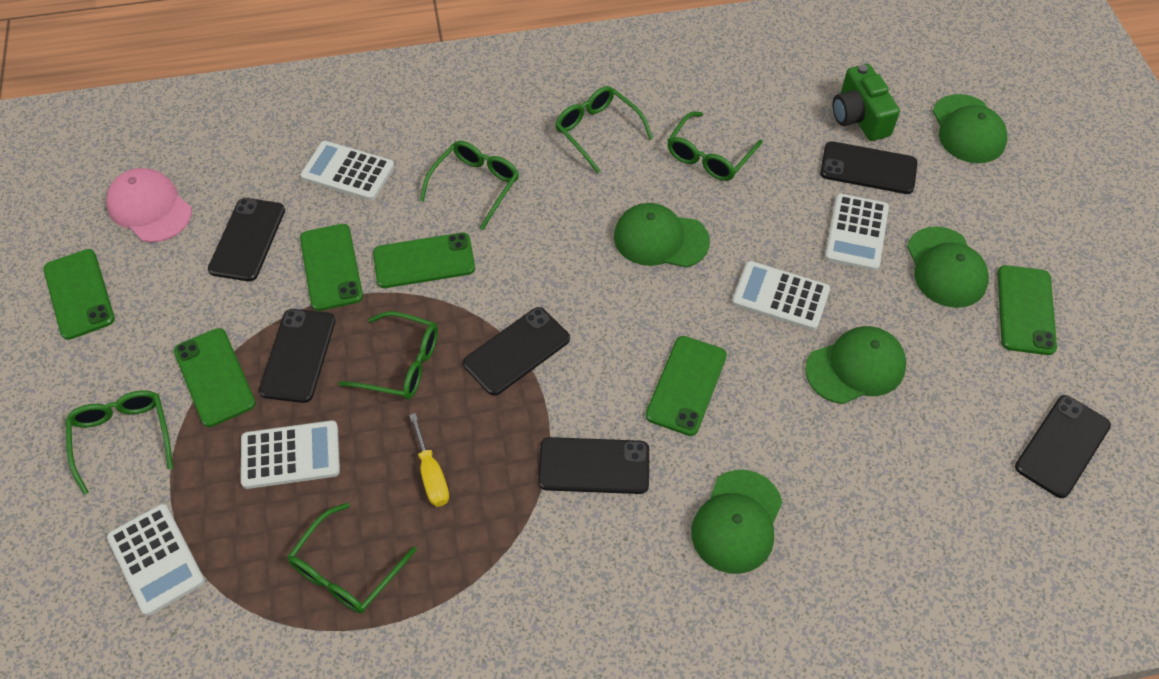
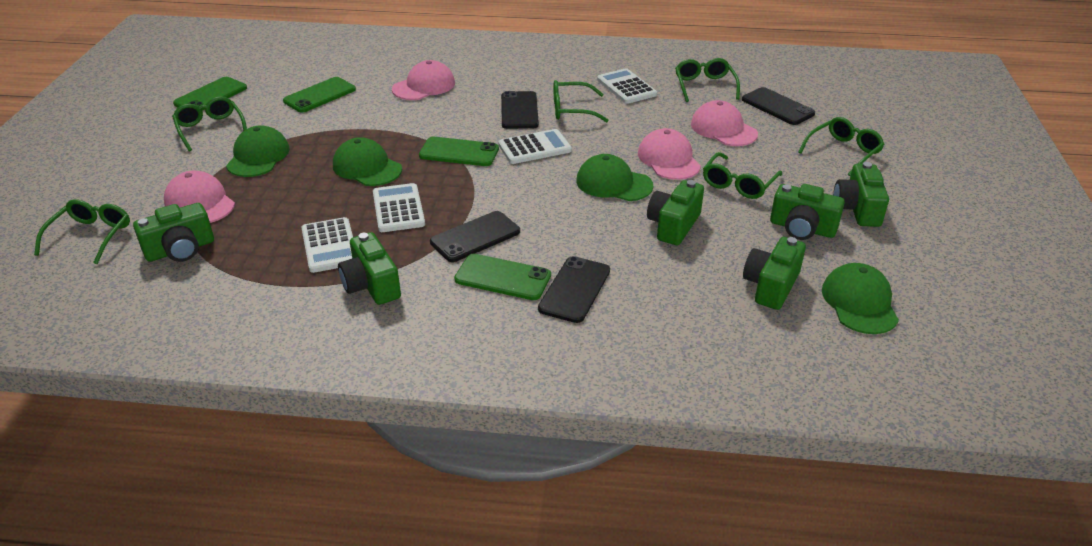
black phone: [208,198,285,281] [259,309,335,403] [463,307,570,396] [538,437,649,494] [820,141,918,194] [1015,395,1111,498] = 6 -> [430,211,520,262] [501,91,539,129] [538,256,610,323] [742,87,815,125] = 4
green camera: [832,64,900,141] = 1 -> [133,203,214,262] [338,232,401,305] [647,180,704,245] [743,237,806,310] [770,184,845,240] [833,162,889,227] = 6
green cap: [614,203,710,268] [691,470,782,574] [805,326,906,404] [907,226,989,308] [932,94,1007,163] = 5 -> [226,126,290,177] [333,137,402,186] [576,154,653,201] [822,263,899,334] = 4
green phone: [43,249,115,340] [174,328,256,427] [300,224,363,311] [373,233,475,288] [646,336,727,436] [998,265,1057,355] = 6 -> [173,77,247,111] [283,77,356,113] [419,137,499,166] [454,254,551,300] = 4
pink cap: [106,168,192,242] = 1 -> [164,171,235,223] [392,60,455,100] [638,128,701,180] [691,100,758,146] = 4
white calculator: [107,504,205,616] [241,420,340,489] [300,141,394,201] [732,261,830,331] [825,194,889,271] = 5 -> [301,217,353,273] [373,183,425,232] [498,129,572,164] [597,68,657,104] = 4
yellow screwdriver: [409,413,449,507] = 1 -> none = 0

